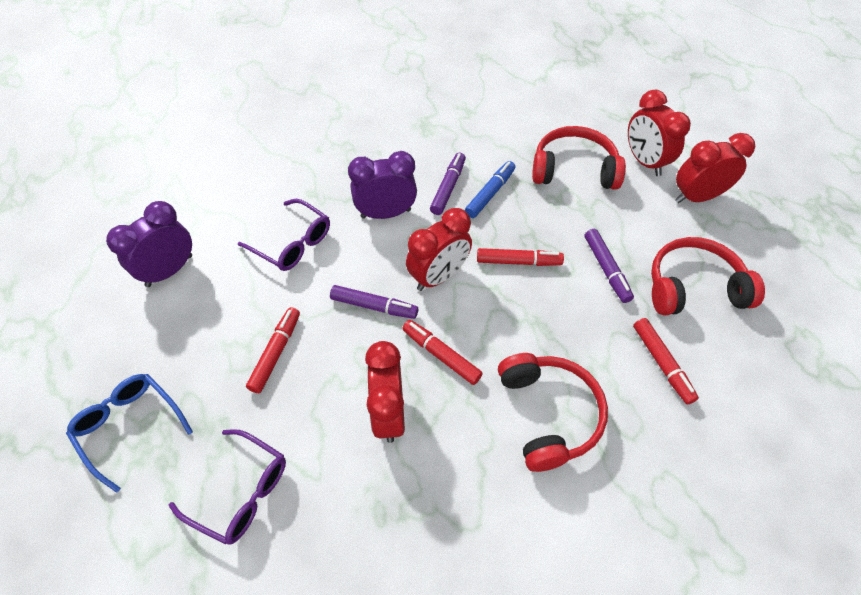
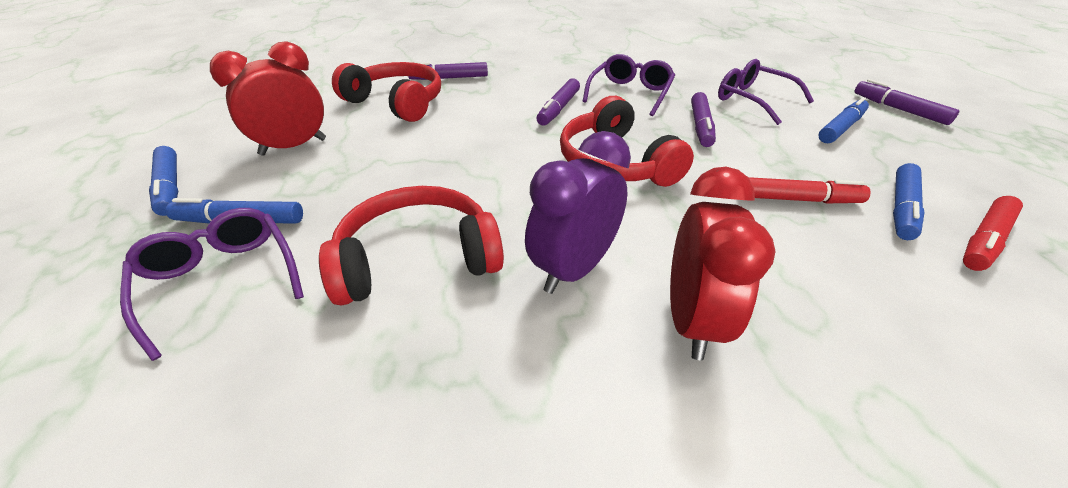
blue glasses: [66,374,193,493] = 1 -> none = 0
blue marker: [465,161,515,218] = 1 -> [149,146,178,216] [166,198,303,224] [818,97,869,143] [893,163,925,240] = 4
purple clock: [106,201,192,287] [348,151,417,219] = 2 -> [525,131,631,294] = 1
purple glasses: [169,429,286,544] [238,199,330,271] = 2 -> [120,208,304,361] [583,54,675,116] [718,59,814,125] = 3
purple marker: [330,285,418,319] [430,153,466,215] [585,229,634,303] = 3 -> [408,62,488,80] [536,78,580,125] [691,92,716,147] [854,79,959,125] = 4
red clock: [365,341,405,443] [406,208,472,291] [628,90,691,176] [675,133,756,203] = 4 -> [210,41,326,156] [670,167,776,360] = 2
red marker: [246,307,300,393] [402,320,483,385] [477,248,564,266] [633,318,699,405] = 4 -> [748,177,871,203] [963,196,1023,271] = 2

